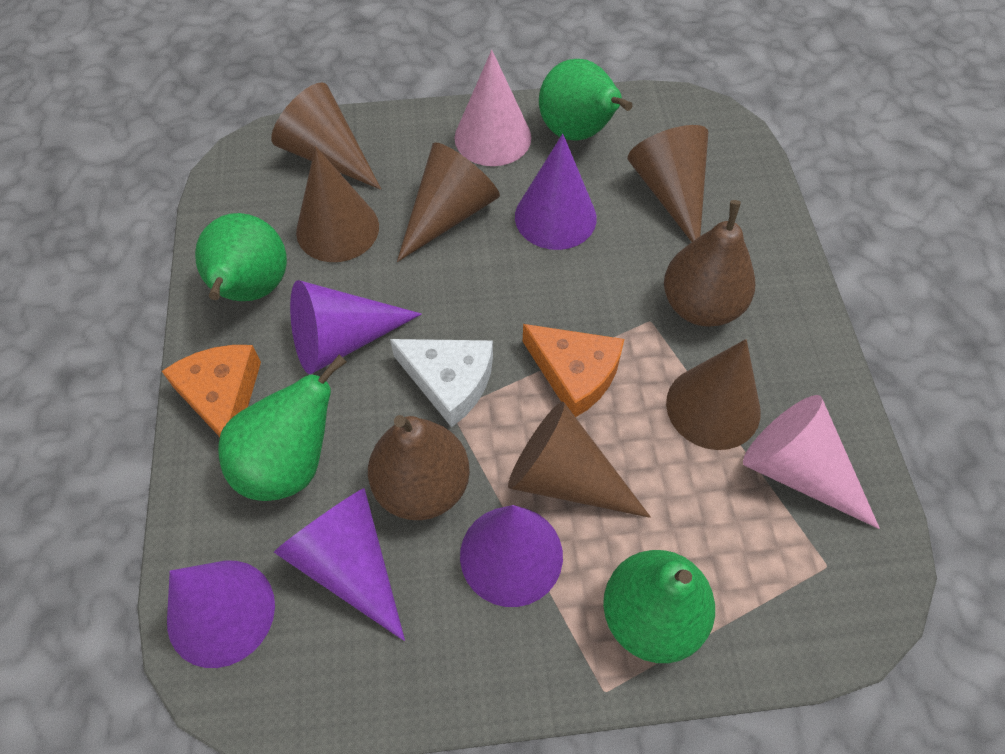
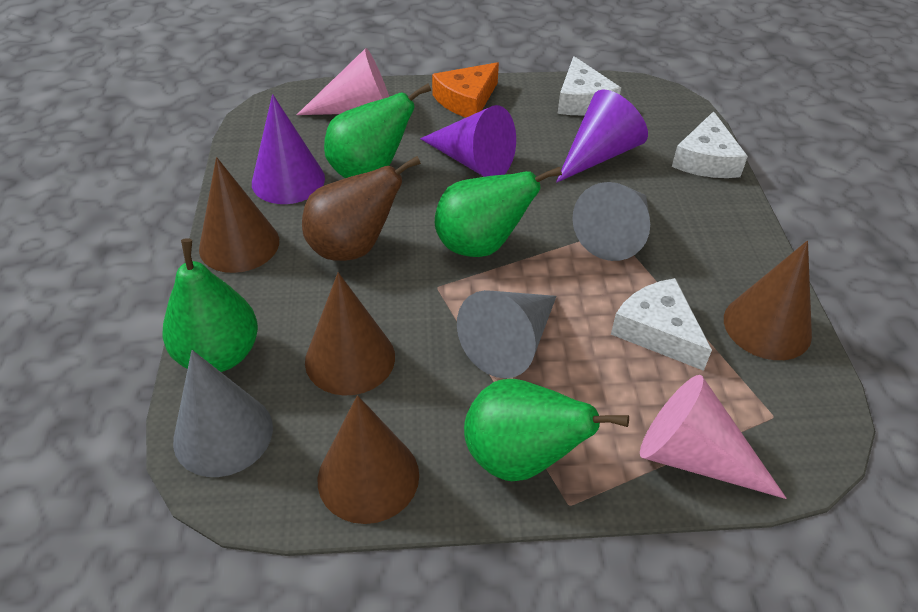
brown cone: [271,82,381,190] [296,146,379,262] [397,142,500,262] [508,401,651,518] [628,125,708,242] [666,339,761,450] = 6 -> [199,157,279,273] [305,272,395,396] [318,395,419,524] [724,241,812,360] = 4
brown pear: [368,415,470,520] [664,200,755,327] = 2 -> [302,156,421,261] = 1
grey cone: none = 0 -> [173,350,273,477] [457,290,557,378] [572,182,650,261] = 3
orange cheese: [162,345,261,437] [523,324,624,417] = 2 -> [432,62,499,117] = 1
purple cone: [167,561,275,668] [274,488,405,641] [290,280,422,374] [460,505,563,607] [515,134,597,250] = 5 -> [252,94,325,204] [420,105,516,177] [556,90,648,183] = 3
white cheese: [390,339,493,427] = 1 -> [557,56,621,115] [611,278,712,371] [672,111,748,178] = 3

